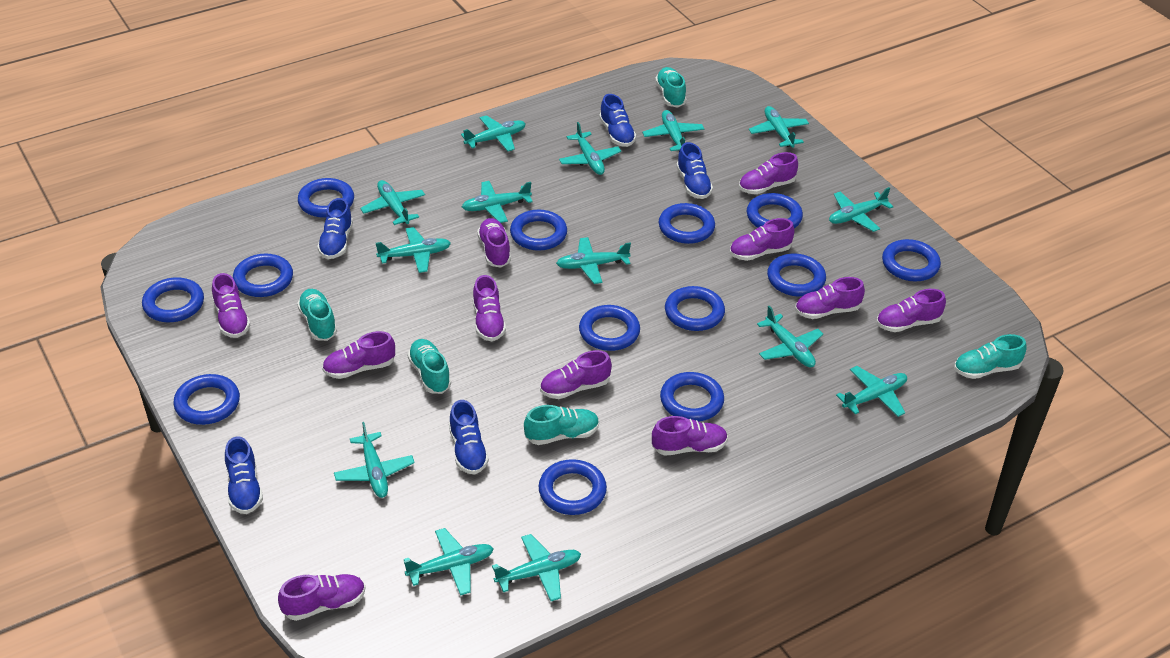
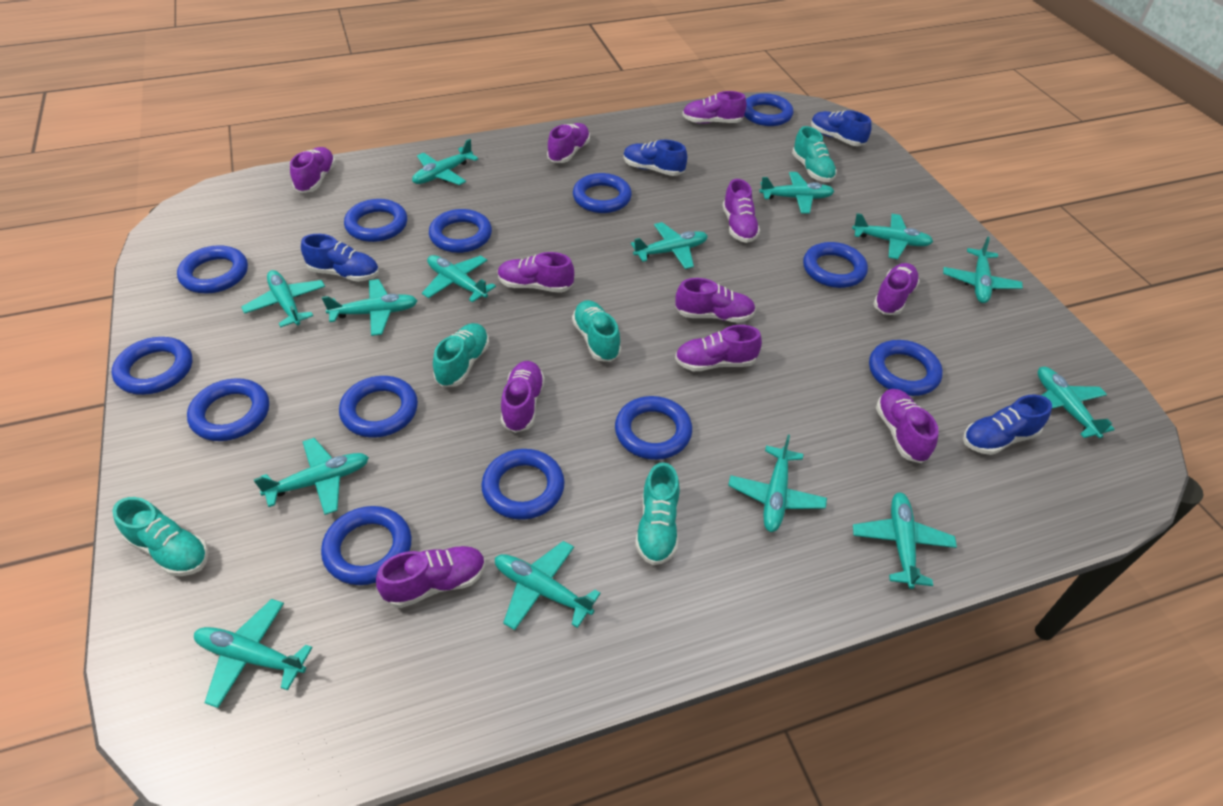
blue shoe: [225,436,263,514] [317,198,353,259] [449,400,489,475] [599,94,636,147] [676,142,713,199] = 5 -> [301,234,379,282] [623,140,687,176] [811,110,872,146] [963,395,1052,455] = 4

